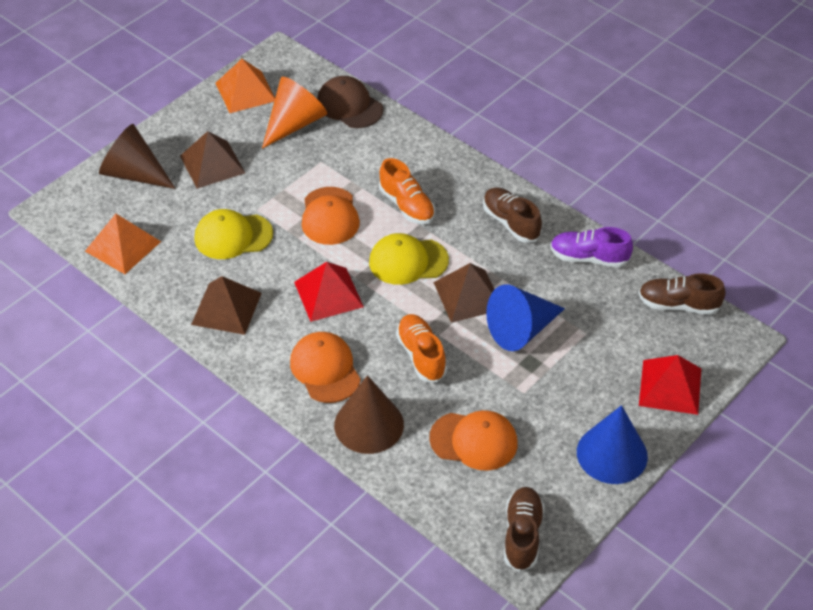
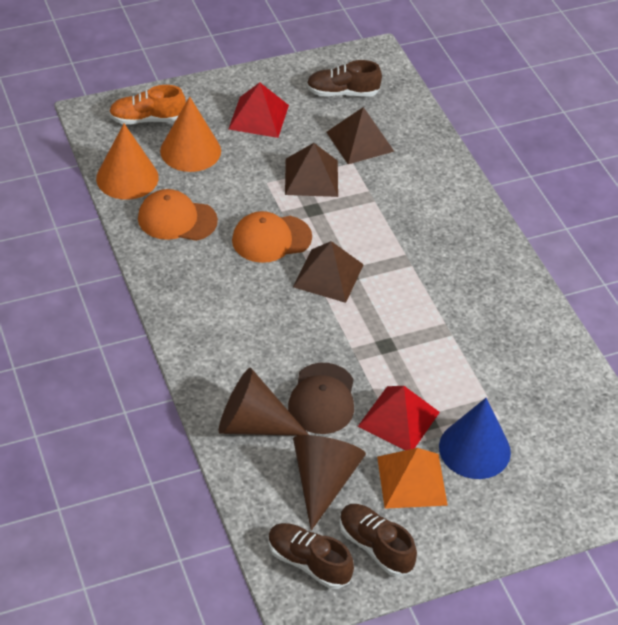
blue cone: [486,284,565,351] [577,405,648,484] = 2 -> [439,398,511,479] = 1
orange cap: [290,332,361,403] [302,187,360,245] [429,410,518,471] = 3 -> [138,189,218,241] [232,211,312,263] = 2
orange cone: [262,77,327,149] = 1 -> [96,124,159,200] [160,96,221,172] = 2
orange pyramid: [85,214,161,274] [215,59,275,113] = 2 -> [377,448,448,509] = 1
orange shoe: [379,158,435,224] [396,314,447,382] = 2 -> [109,85,186,124] = 1
purple shoe: [550,227,633,268] = 1 -> none = 0
yellow cap: [194,209,273,259] [369,233,449,285] = 2 -> none = 0

